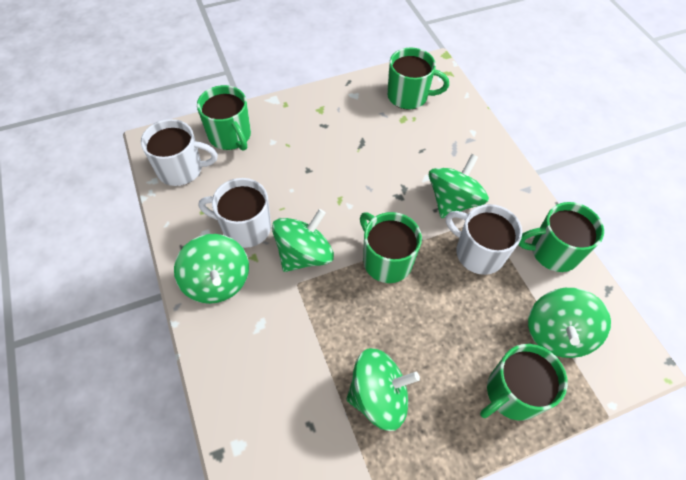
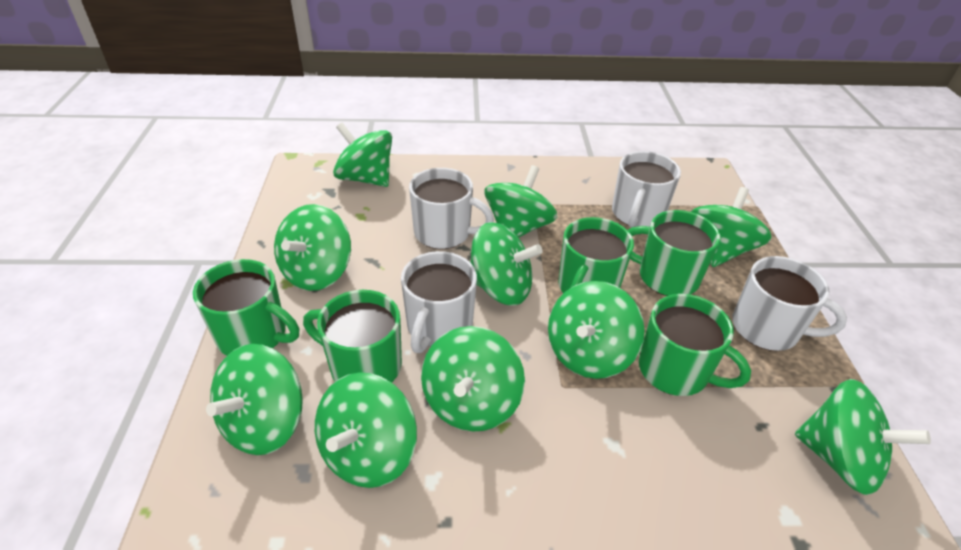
green spinning top: [174,234,249,304] [272,209,334,272] [346,348,420,431] [429,154,489,218] [528,288,611,358] = 5 -> [206,344,303,455] [274,204,351,291] [315,372,417,488] [333,123,392,187] [421,326,525,432] [470,222,543,306] [485,165,558,238] [548,281,645,379] [691,187,771,267] [795,379,931,495] = 10
white mug: [141,119,218,186] [199,178,271,248] [446,204,522,275] = 3 -> [401,251,477,353] [409,168,494,249] [612,151,681,227] [732,256,847,351] = 4

